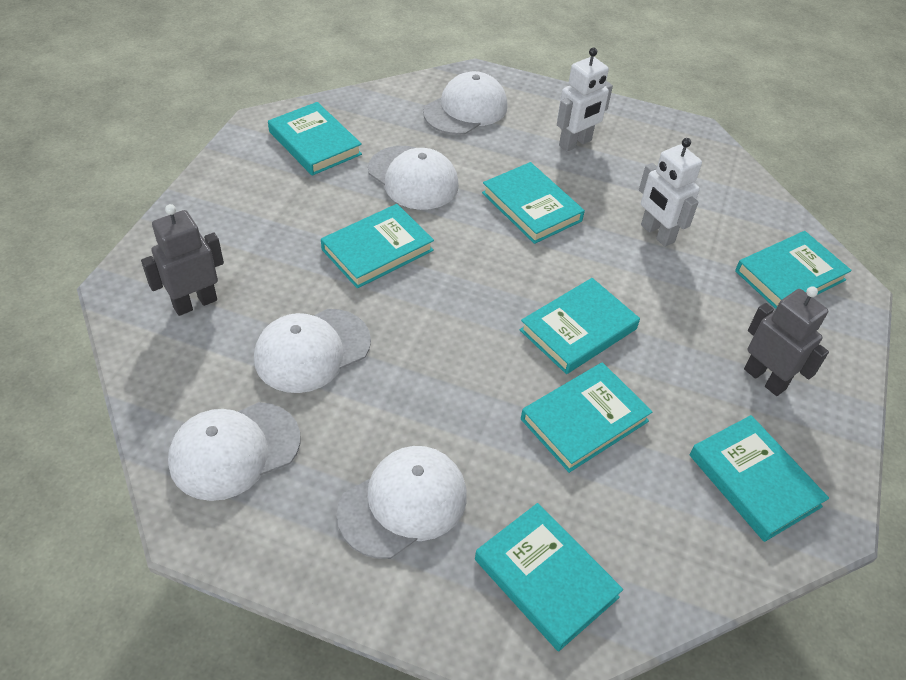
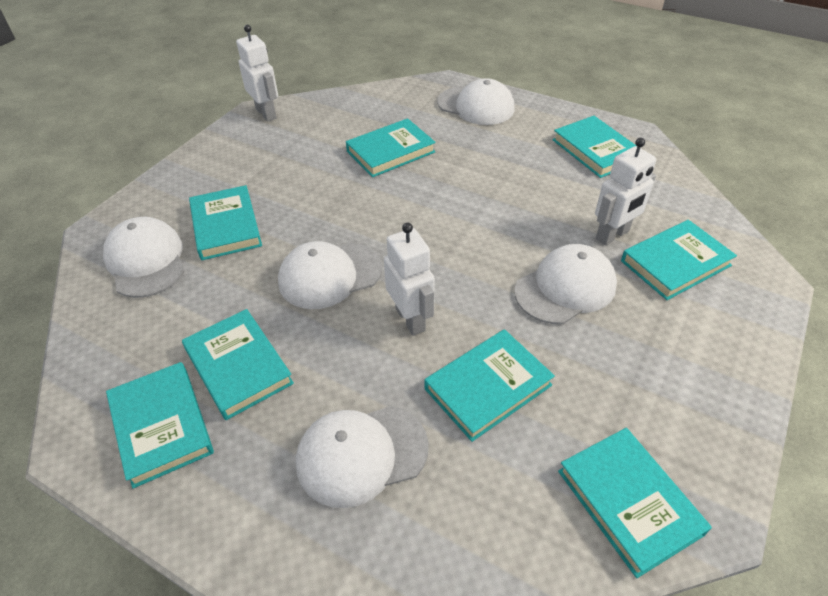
grey robot: [141,204,224,316] [744,286,829,396] = 2 -> none = 0
white robot: [557,48,613,151] [639,138,702,247] = 2 -> [236,25,278,122] [384,223,435,336] [595,138,656,246] = 3

